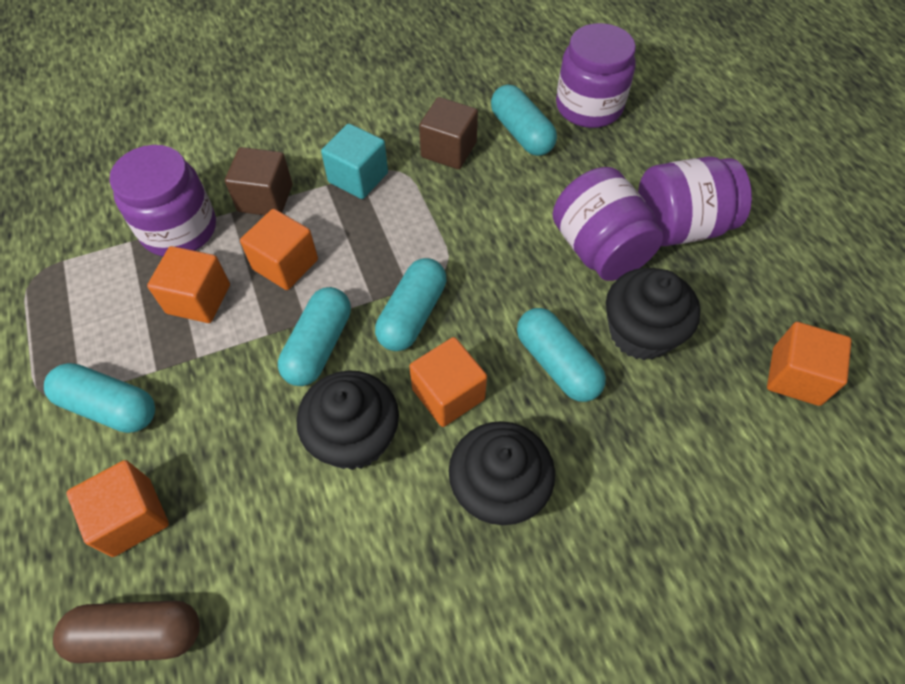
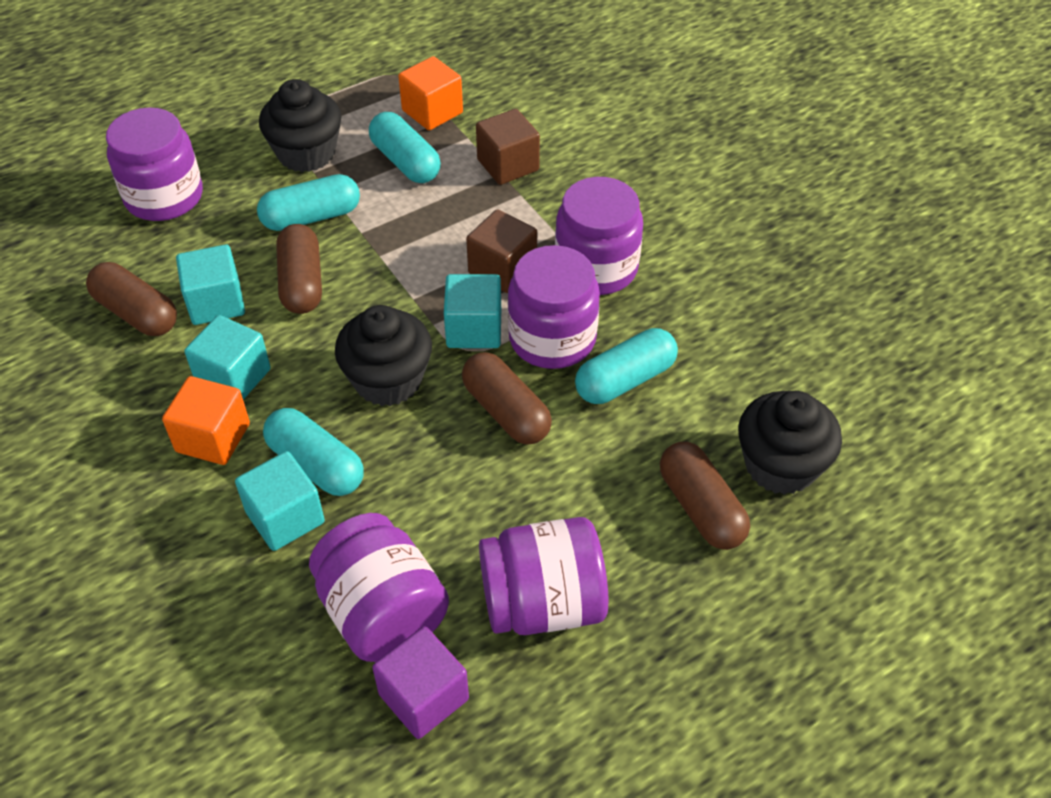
brown capsule: [53,601,200,663] = 1 -> [86,262,177,336] [276,224,322,314] [462,352,552,445] [660,442,750,550] = 4
orange cube: [67,460,169,557] [147,246,230,323] [240,209,318,290] [409,337,487,427] [767,322,852,406] = 5 -> [162,376,250,465] [398,56,463,130] = 2
purple cube: none = 0 -> [372,626,469,739] = 1
purple jar: [110,145,216,256] [553,167,664,281] [556,23,636,128] [638,156,752,246] = 4 -> [106,107,203,221] [309,513,449,662] [479,517,608,635] [508,245,600,369] [555,177,643,295] = 5
turquoise capsule: [44,363,155,433] [278,287,351,386] [375,258,446,351] [491,85,557,156] [517,308,606,402] = 5 -> [257,174,360,231] [263,408,364,496] [369,112,441,183] [575,328,678,404] = 4
turquoise cube: [321,124,388,199] = 1 -> [176,244,245,325] [184,315,271,400] [235,451,325,551] [444,274,501,348] = 4

